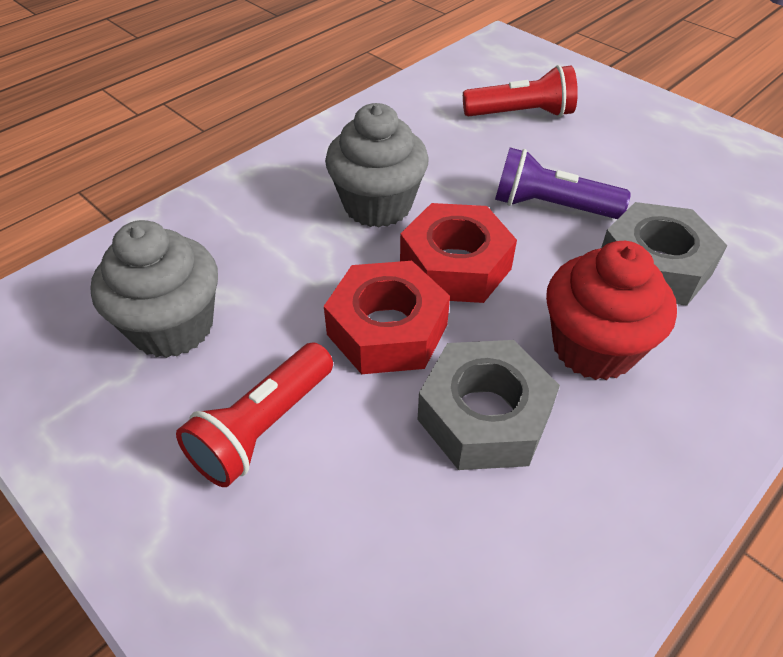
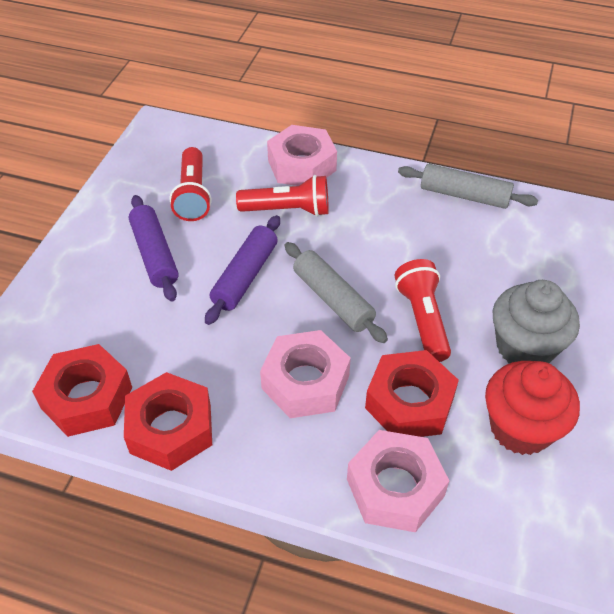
grey cupcake: [90,220,218,358] [325,103,429,227] = 2 -> [493,280,580,364] = 1
grey nut: [418,340,560,470] [601,202,727,306] = 2 -> none = 0
grey rolling pin: none = 0 -> [285,242,388,343] [398,164,538,209] = 2
pink nut: none = 0 -> [260,330,351,418] [267,125,337,186] [347,430,449,532] = 3
purple flashlight: [495,148,631,219] = 1 -> none = 0
purple rolling pin: none = 0 -> [129,195,179,301] [205,215,280,325] = 2
red flashlight: [176,343,333,487] [463,65,578,117] = 2 -> [170,147,211,221] [236,175,329,217] [395,259,451,362] = 3
red nut: [324,261,450,374] [400,203,517,303] = 2 -> [32,344,132,437] [124,372,212,471] [365,350,459,437] = 3

